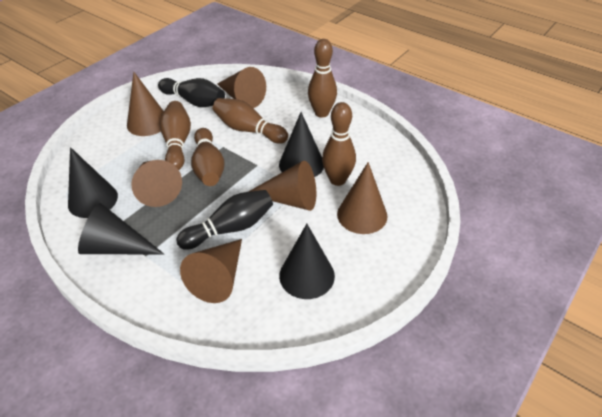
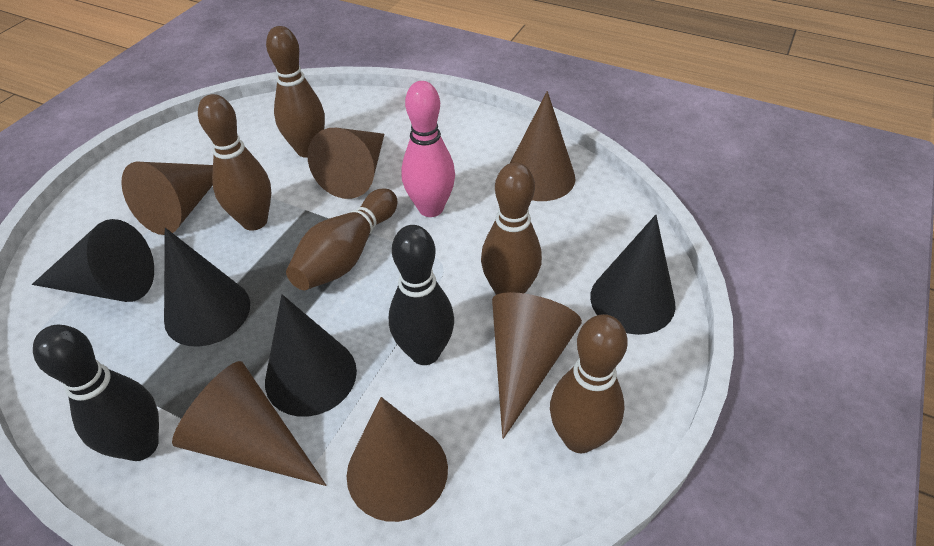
pink bowling pin: none = 0 -> [401,81,455,217] = 1

